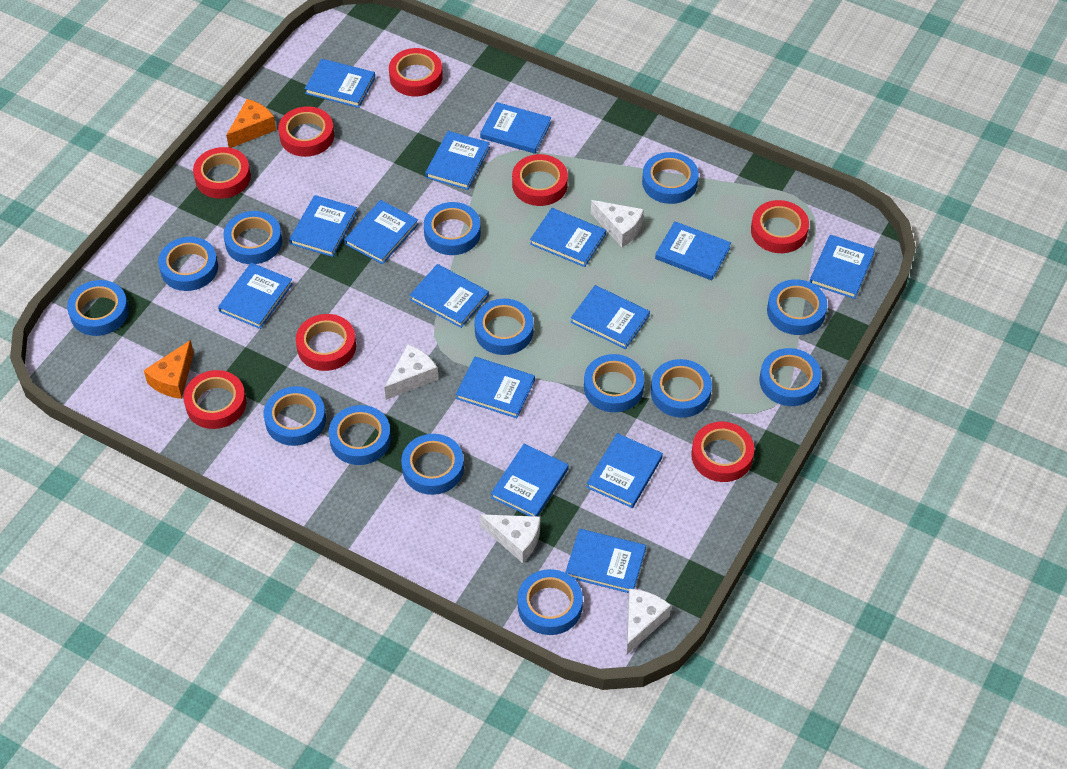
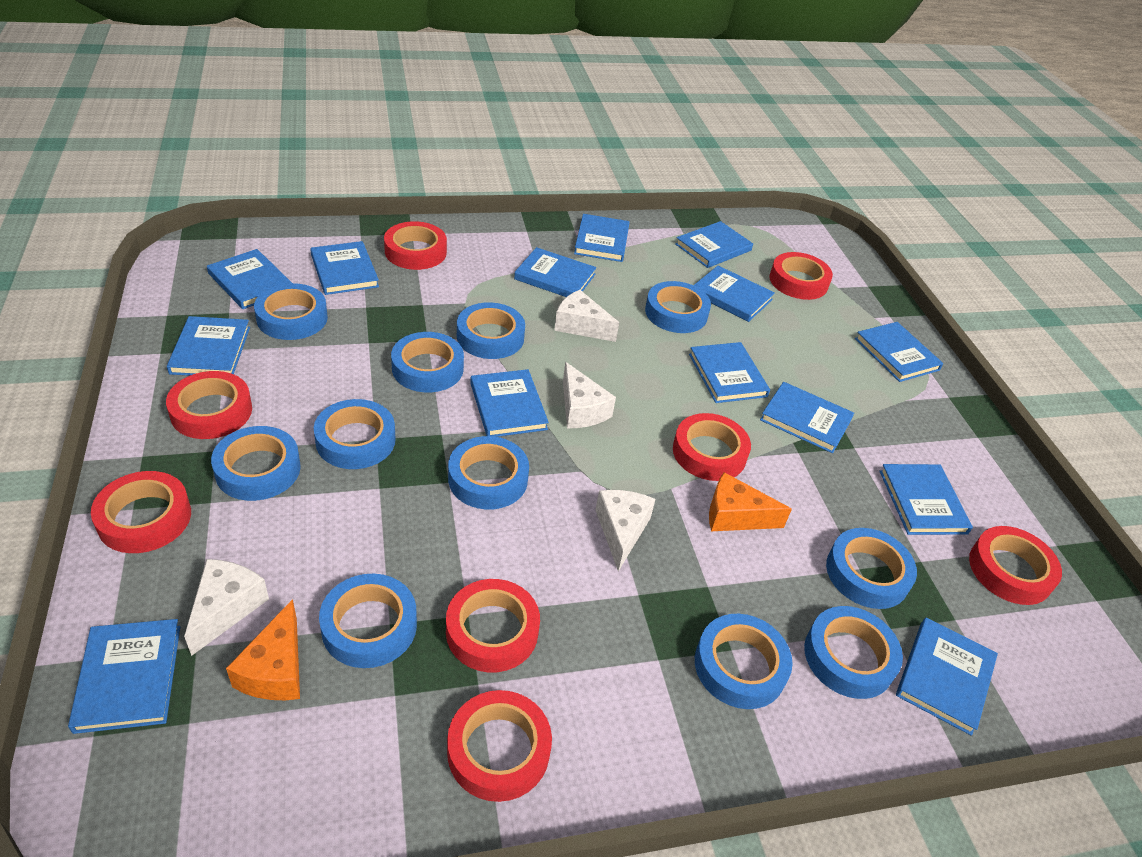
blue book: [218,263,293,329] [289,195,358,257] [304,59,375,108] [344,200,419,264] [410,264,489,328] [425,131,490,190] [456,357,535,418] [480,102,551,154] [491,444,569,516] [530,208,606,267] [565,529,646,593] [571,285,650,349] [587,433,663,508] [655,221,731,280] [810,235,875,299] = 15 -> [68,619,180,734] [167,316,250,376] [207,249,292,309] [310,241,379,295] [470,369,549,437] [514,247,596,297] [574,214,630,262] [675,221,753,268] [689,342,770,403] [694,265,775,322] [760,382,854,453] [855,322,944,382] [880,464,973,535] [896,618,998,736] = 14
blue tape: [67,280,129,336] [158,237,218,291] [223,211,282,264] [264,386,326,446] [329,405,391,465] [401,434,464,495] [424,202,481,255] [474,299,534,355] [518,569,583,635] [584,354,644,412] [642,152,699,204] [651,359,712,418] [759,348,821,406] [767,279,827,335] = 14 -> [211,426,301,501] [254,283,328,340] [314,399,396,469] [319,574,417,668] [391,332,464,392] [448,436,529,510] [457,302,525,359] [645,281,711,333] [695,614,793,709] [804,606,903,699] [826,528,917,609] = 11

